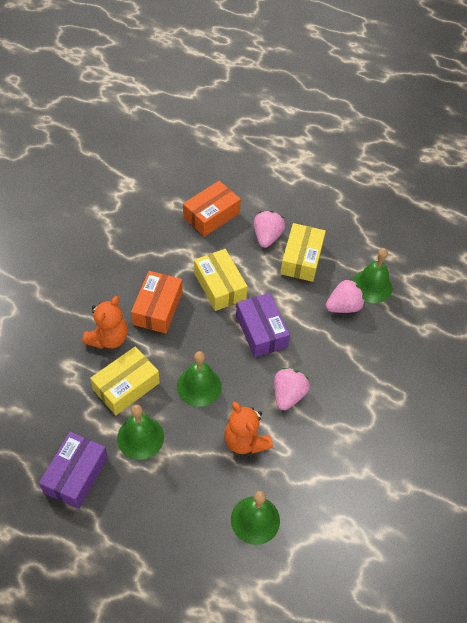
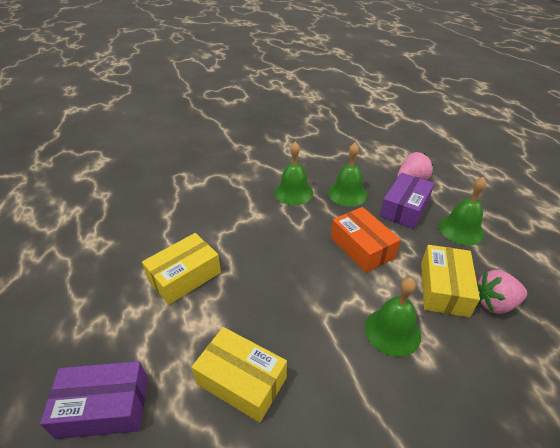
orange box: [131,271,183,334] [183,181,241,237] = 2 -> [331,207,401,273] = 1
orange teddy bear: [82,296,128,349] [224,402,273,454] = 2 -> none = 0
pink strawberry: [254,211,285,248] [274,368,310,410] [326,279,365,313] = 3 -> [397,152,433,180] [477,270,527,314] = 2

